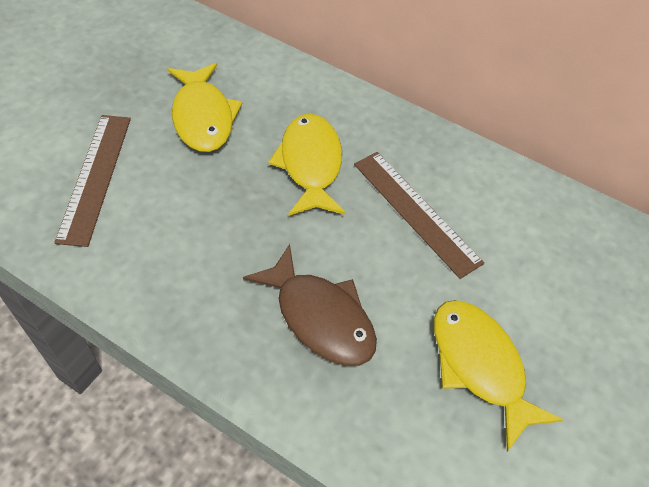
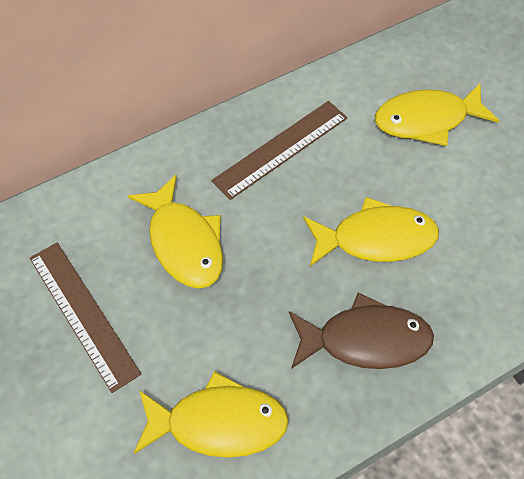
yellow fish: [168,63,242,152] [268,113,346,216] [434,300,563,451] = 3 -> [128,175,223,289] [134,371,289,458] [303,197,439,266] [375,82,499,146] = 4

